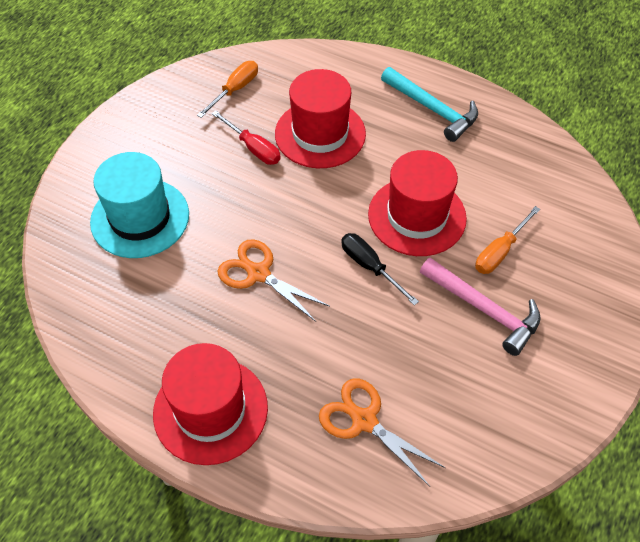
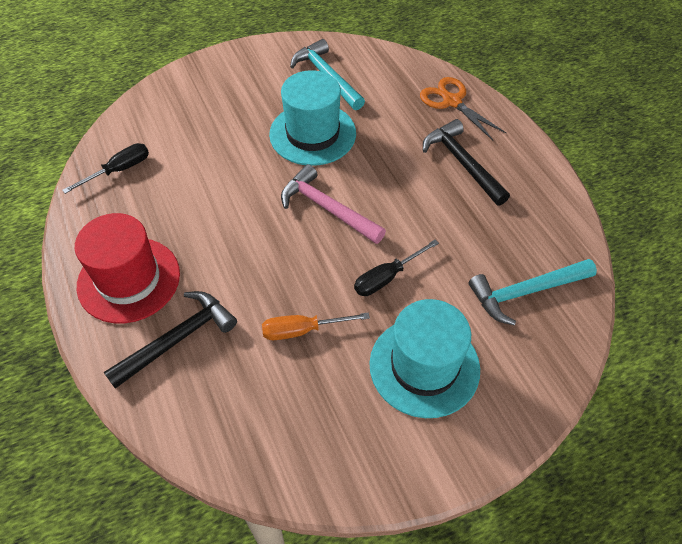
black hammer: none = 0 -> [104,291,237,389] [423,119,510,206] = 2
black screwdriver: [341,233,419,305] = 1 -> [62,143,149,194] [354,239,439,296] = 2
orange scissors: [217,239,330,322] [319,379,446,487] = 2 -> [420,77,506,141] = 1
orange screwdriver: [197,61,258,118] [475,206,540,274] = 2 -> [262,313,370,340] = 1
red hat: [153,343,268,465] [275,69,366,168] [368,150,467,256] = 3 -> [75,213,180,323] = 1
red screwdriver: [212,111,281,165] = 1 -> none = 0
turquoise hammer: [381,67,478,142] = 1 -> [290,39,365,110] [469,259,597,325] = 2
turquoise hat: [90,152,189,258] = 1 -> [269,70,356,166] [369,299,480,418] = 2

